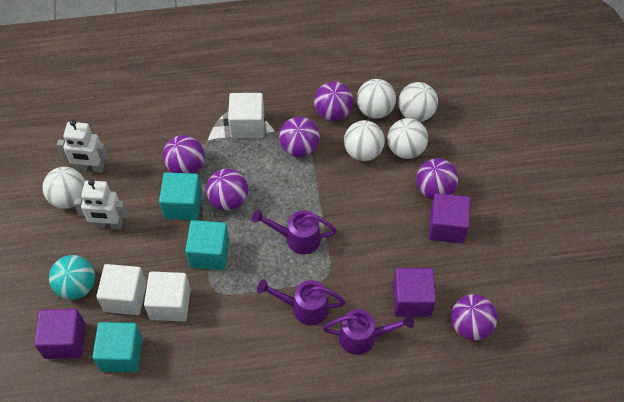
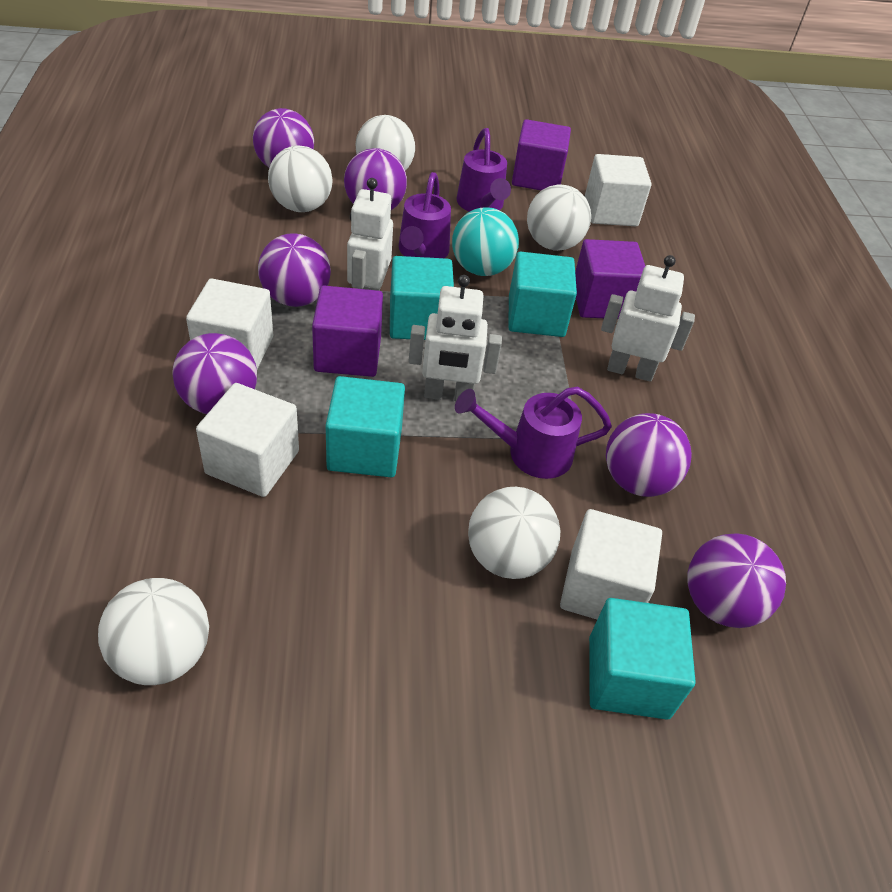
turquoise cube: [92,322,143,372] [159,172,202,220] [185,220,229,270] = 3 -> [326,376,405,477] [390,256,454,340] [508,252,577,337] [589,598,696,720] = 4
white cube: [96,264,147,315] [144,271,191,321] [228,93,264,138] = 3 -> [186,279,273,369] [196,383,299,497] [560,509,662,619] [585,154,651,226] = 4
white robot: [57,120,108,173] [74,179,127,229] = 2 -> [347,178,393,291] [408,275,502,401] [601,255,695,382] = 3

